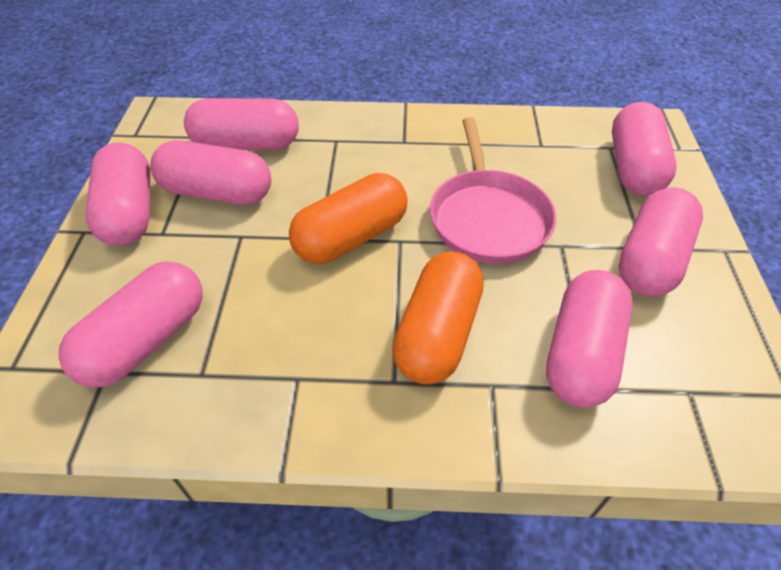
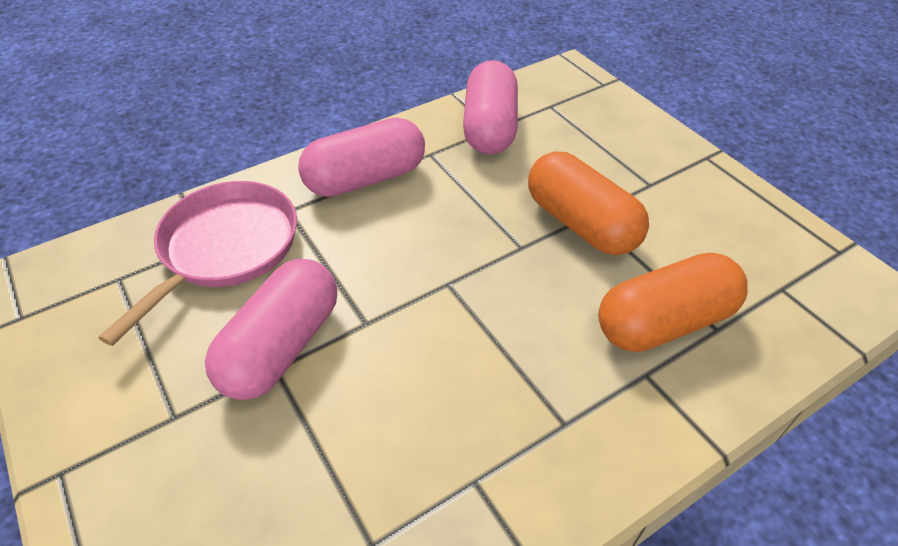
pink capsule: [58,261,203,387] [85,143,150,246] [150,140,271,205] [184,98,299,150] [546,270,633,408] [612,102,676,196] [618,187,703,297] = 7 -> [205,259,337,400] [298,117,425,197] [463,60,518,154] = 3

